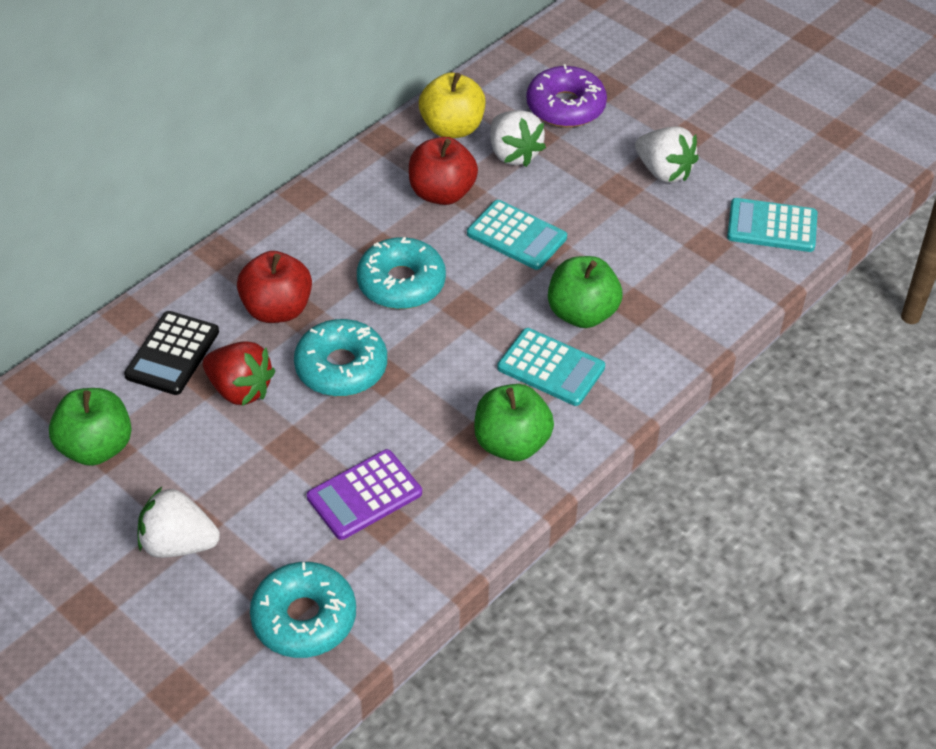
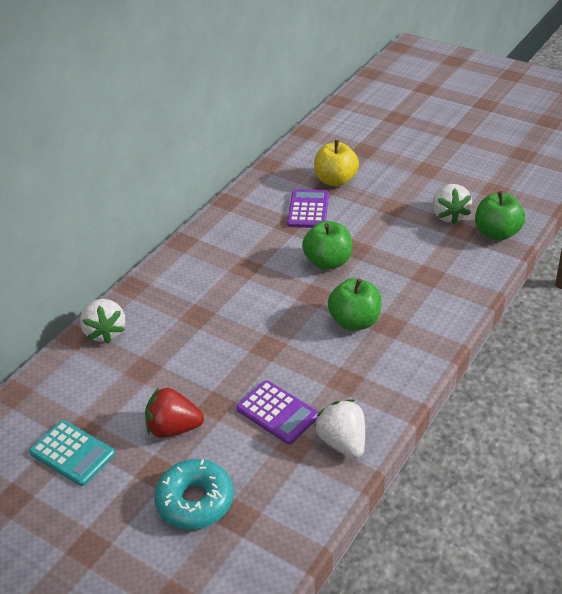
black calculator: [124,311,219,395] = 1 -> none = 0
purple calculator: [307,449,422,540] = 1 -> [236,380,319,444] [287,189,329,228] = 2
purple donut: [526,64,607,127] = 1 -> none = 0
red apple: [237,251,312,323] [409,137,478,205] = 2 -> none = 0
turquoise calculator: [467,200,567,270] [497,328,605,406] [727,198,818,252] = 3 -> [29,420,115,486] = 1
turquoise donut: [250,562,356,658] [294,319,387,396] [357,237,446,309] = 3 -> [154,459,234,529] = 1

